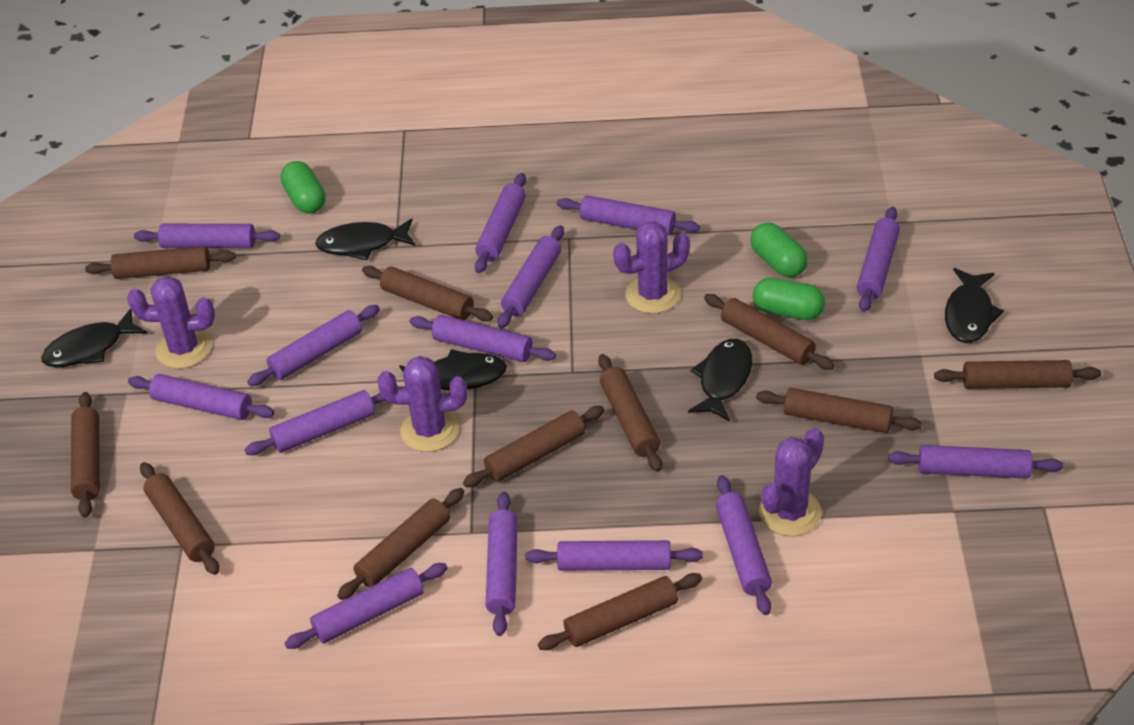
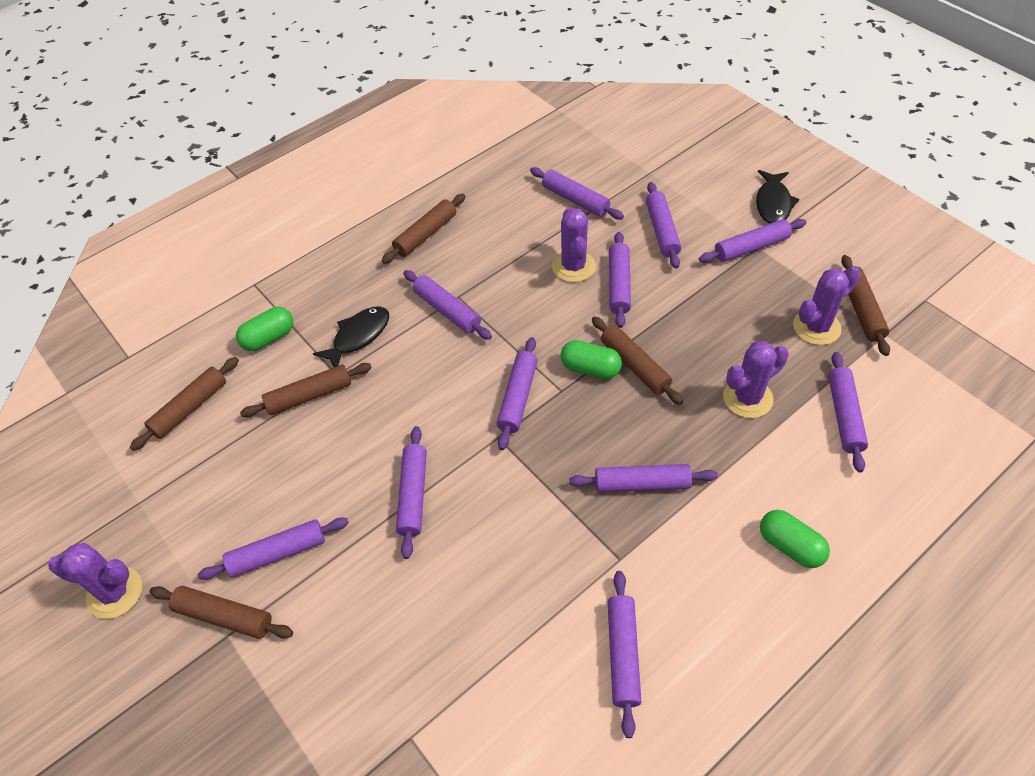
black fish: [41,308,147,367] [315,218,416,260] [399,349,507,390] [688,339,752,422] [945,268,1004,343] = 5 -> [313,306,389,367] [756,170,800,224] = 2
brown rolling pin: [71,392,100,517] [85,246,236,279] [140,462,219,575] [337,488,464,600] [362,266,493,321] [463,406,604,487] [538,573,702,650] [598,354,662,472] [704,294,834,370] [756,388,922,433] [934,360,1101,389] = 11 -> [130,357,239,451] [149,586,293,639] [240,363,372,417] [382,194,465,264] [592,316,683,405] [841,255,890,356] = 6
purple rolling pin: [128,374,274,420] [134,224,280,248] [245,390,386,455] [247,305,380,386] [285,563,448,649] [410,315,556,362] [475,173,526,273] [486,491,518,636] [498,225,564,328] [526,540,703,571] [557,195,700,236] [716,475,772,615] [857,207,900,312] [888,445,1063,479] = 14 -> [198,517,349,580] [396,426,427,559] [403,270,492,340] [497,337,538,450] [530,167,624,220] [569,464,718,492] [608,571,641,738] [609,232,631,328] [646,182,681,269] [699,219,807,263] [828,352,868,472] = 11

